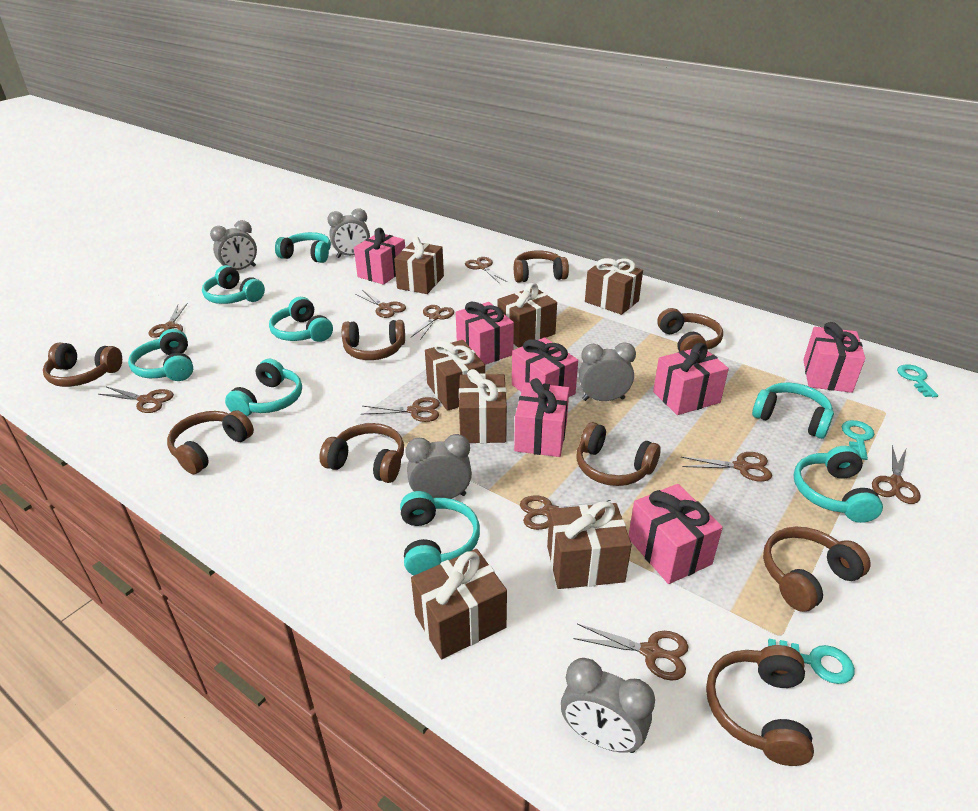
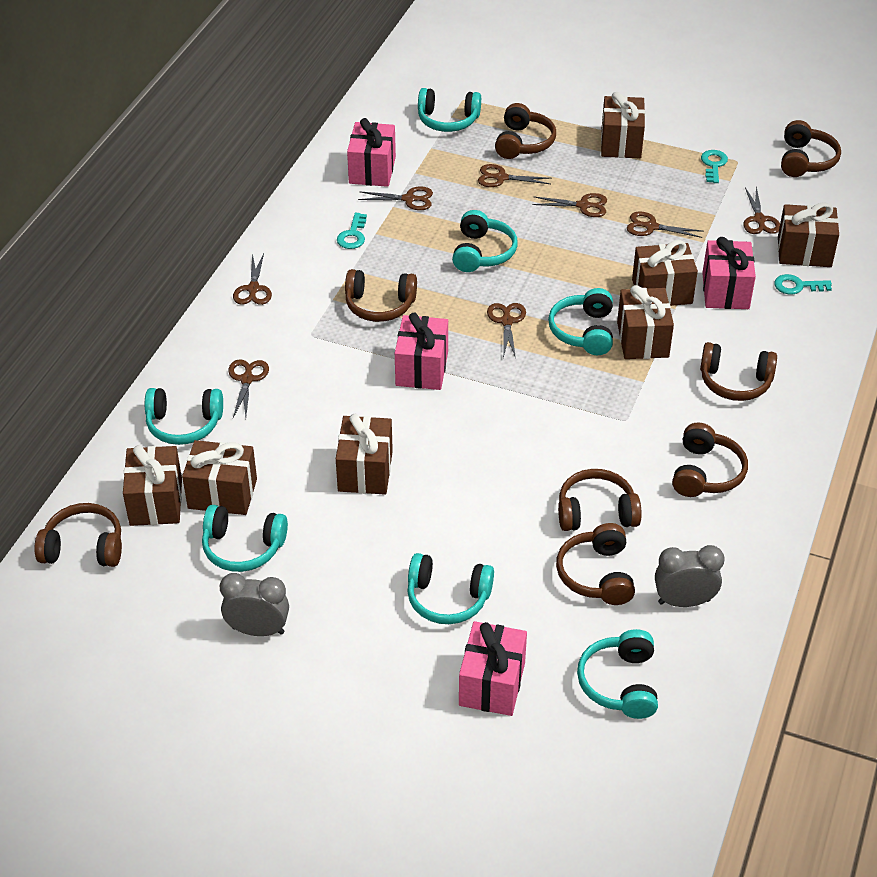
brown headphones: [43,343,122,387] [167,410,254,474] [319,423,404,483] [342,320,405,360] [514,250,569,283] [576,422,661,486] [657,308,723,351] [706,645,814,766] [763,527,871,612] = 9 -> [34,503,122,567] [345,269,417,322] [495,103,556,159] [556,523,635,605] [558,469,642,531] [672,423,748,497] [700,342,777,401] [781,120,841,177] = 8
brown scissors: [99,387,174,413] [148,303,188,338] [355,290,406,318] [361,397,440,422] [411,305,454,340] [465,257,507,283] [520,495,610,530] [574,624,689,681] [681,452,772,482] [872,445,921,504] = 10 -> [228,359,269,418] [233,253,272,305] [358,186,433,210] [478,164,551,187] [487,303,526,358] [532,193,607,217] [627,211,704,238] [744,187,780,234] = 8
grey clock: [210,220,257,270] [328,208,370,258] [405,434,472,499] [561,658,655,753] [579,342,636,401] = 5 -> [220,573,289,636] [655,545,724,607] = 2
pink gift: [354,228,405,285] [456,302,514,365] [512,337,578,397] [514,378,569,457] [628,484,723,584] [653,343,729,415] [803,322,865,393] = 7 -> [347,118,396,187] [395,313,448,390] [459,621,527,716] [702,237,756,309] = 4
turquoise headphones: [128,329,193,381] [202,265,265,304] [225,359,302,416] [269,297,333,342] [275,232,331,263] [400,491,480,575] [752,382,834,439] [794,446,883,523] = 8 -> [145,388,223,445] [202,505,288,572] [407,553,494,624] [418,88,481,132] [452,210,518,272] [548,288,613,355] [577,629,658,719] = 7

